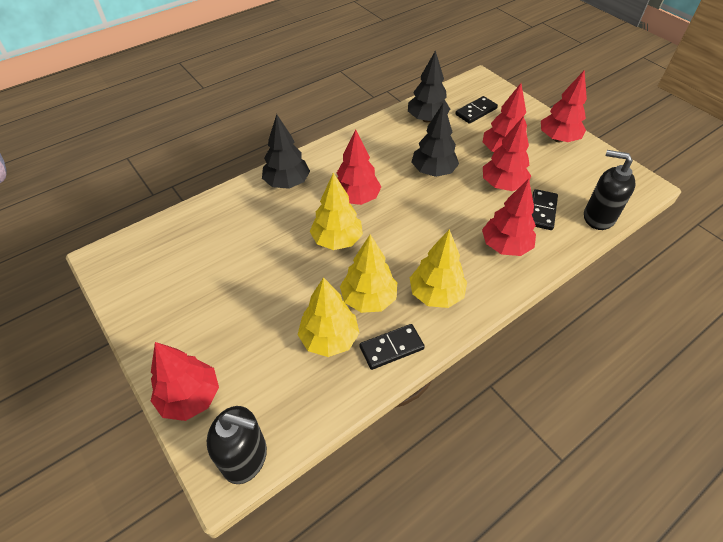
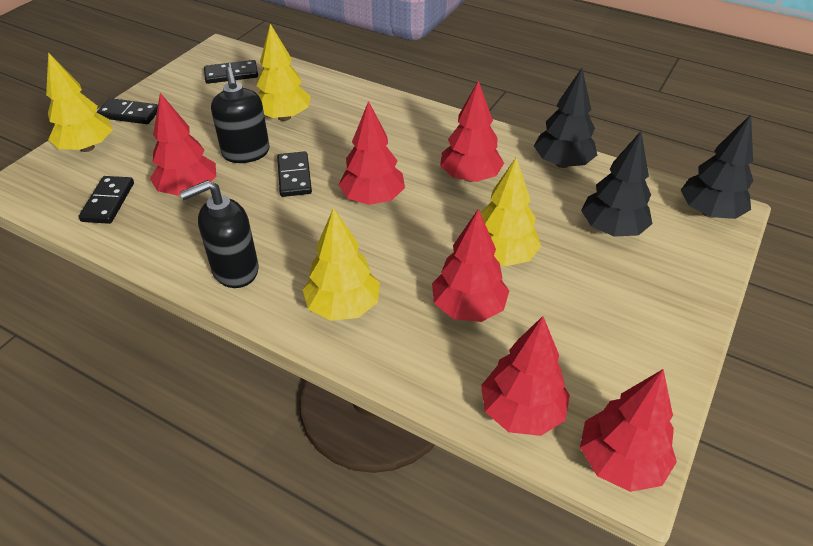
black domino: [360,324,425,370] [455,96,498,124] [532,189,558,230] = 3 -> [78,176,134,224] [96,98,158,124] [204,60,258,84] [277,151,312,197] = 4

